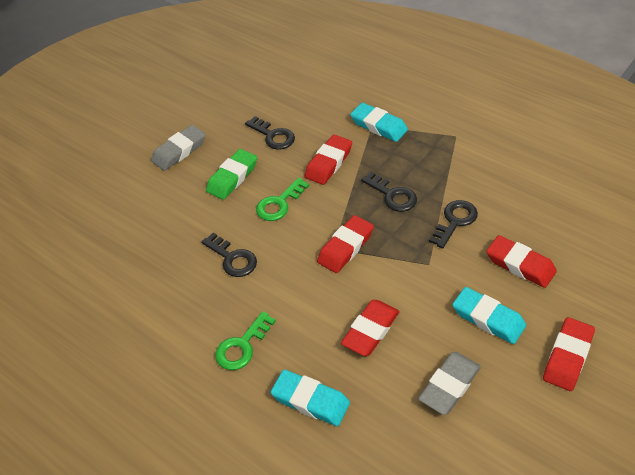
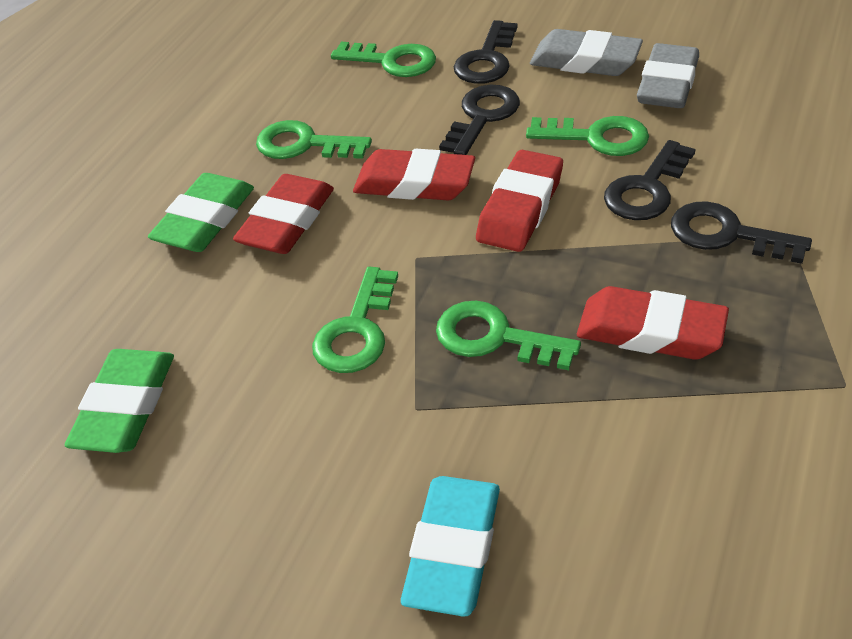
green eraser: [206,149,257,200] = 1 -> [64,349,174,453] [148,173,254,252] = 2
green key: [215,311,276,370] [256,178,309,221] = 2 -> [256,120,372,159] [312,267,398,373] [331,42,436,77] [436,301,581,370] [526,116,649,156] = 5
red eraser: [305,135,352,185] [317,215,374,273] [341,300,400,356] [486,235,557,288] [543,317,595,391] = 5 -> [233,174,334,254] [353,149,475,200] [476,150,563,252] [577,286,729,360] = 4
turquoise eraser: [271,370,350,426] [350,103,408,142] [452,287,526,344] = 3 -> [401,476,500,617] = 1

